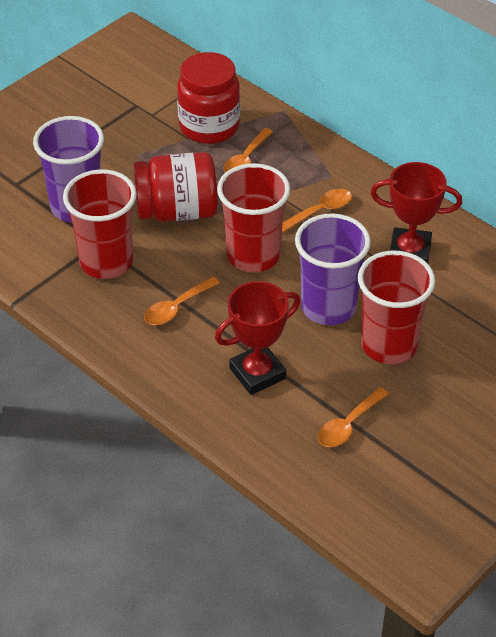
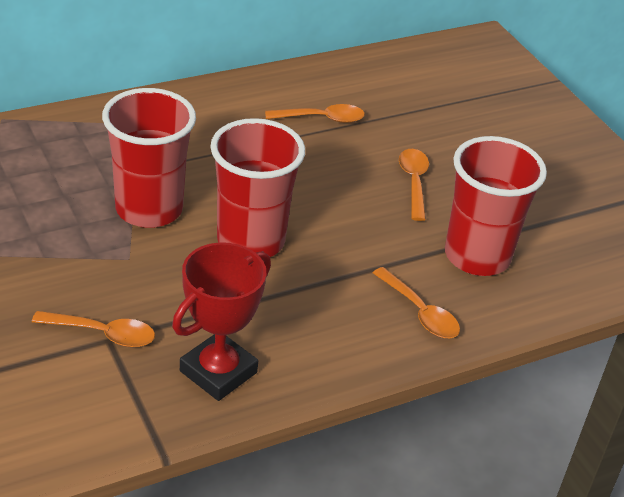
purple cup: [33,116,104,222] [295,213,371,325] = 2 -> none = 0
red jar: [134,152,218,222] [177,52,240,144] = 2 -> none = 0
red trophy: [215,281,300,395] [370,162,462,263] = 2 -> [172,242,271,401] = 1

